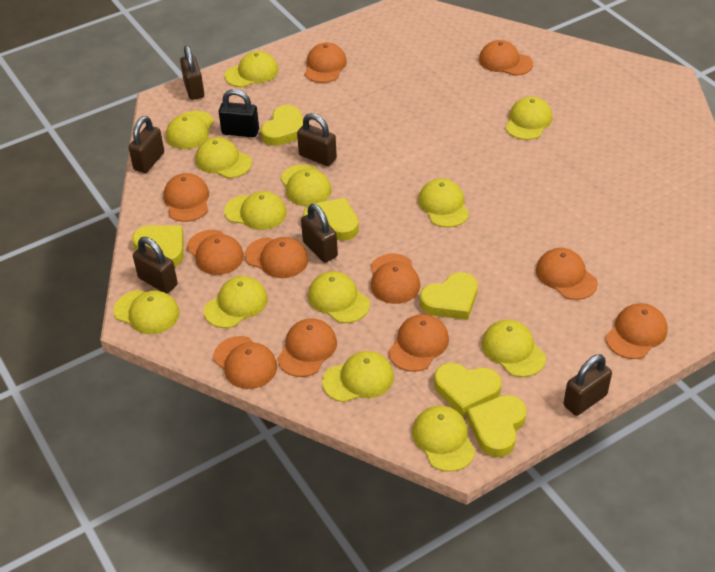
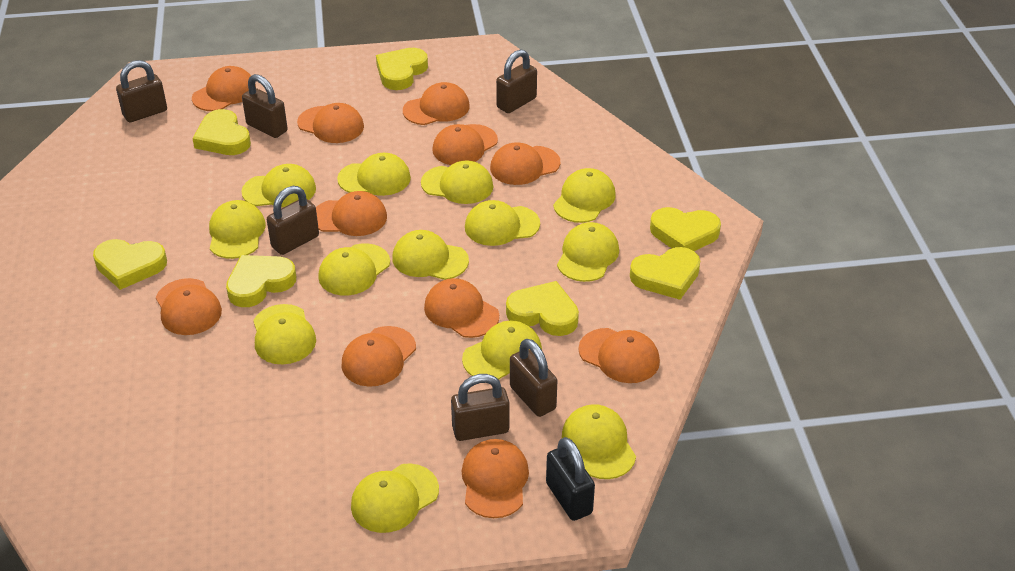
yellow heart: [132,225,184,267] [261,105,303,146] [303,198,359,241] [420,272,478,320] [434,363,501,416] [466,395,527,457] = 6 -> [93,239,167,290] [192,109,251,155] [226,255,296,307] [376,48,428,90] [506,281,579,336] [630,247,700,300] [650,207,721,251] = 7

